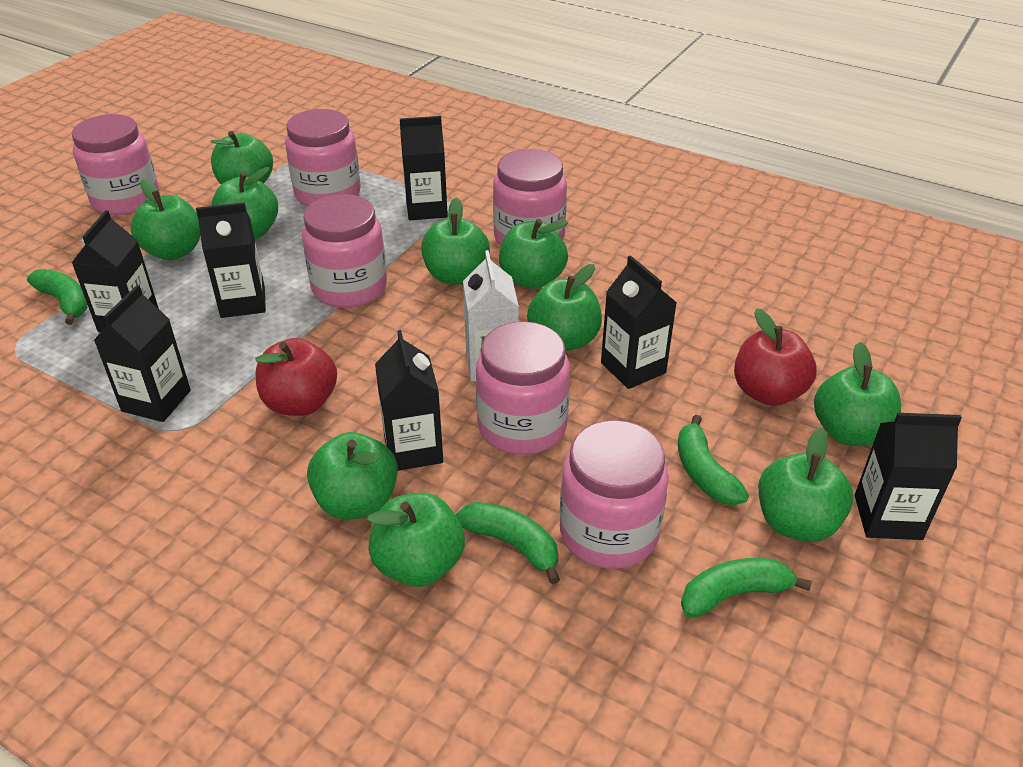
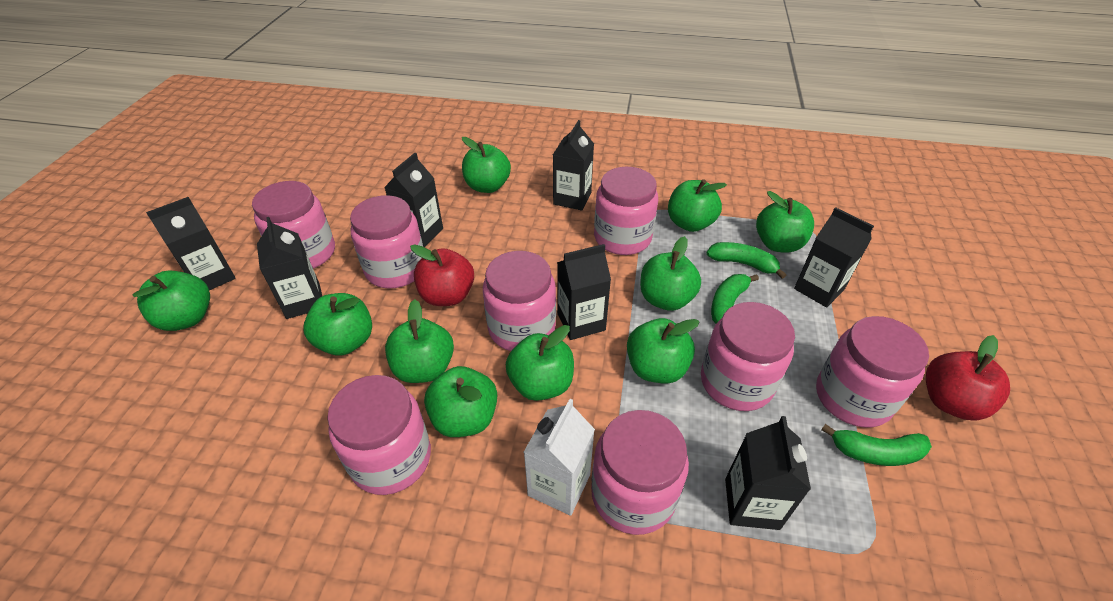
green banana: [27,269,88,325] [455,502,560,584] [678,415,749,506] [681,558,812,617] = 4 -> [707,242,786,279] [711,274,759,324] [821,424,932,466] = 3
pink jar: [72,114,159,215] [285,109,361,206] [302,194,387,308] [476,321,570,455] [493,149,567,246] [560,420,669,569] = 6 -> [252,181,335,269] [327,375,431,495] [350,195,423,288] [483,251,556,351] [591,410,689,535] [594,167,658,255] [701,302,795,411] [816,316,929,428] = 8

